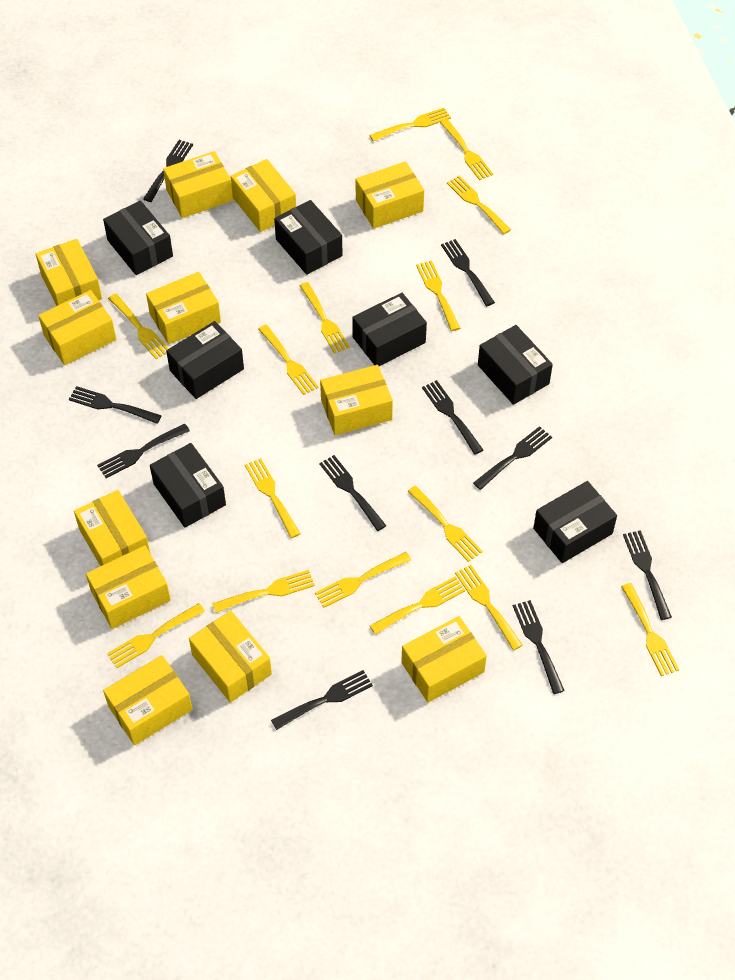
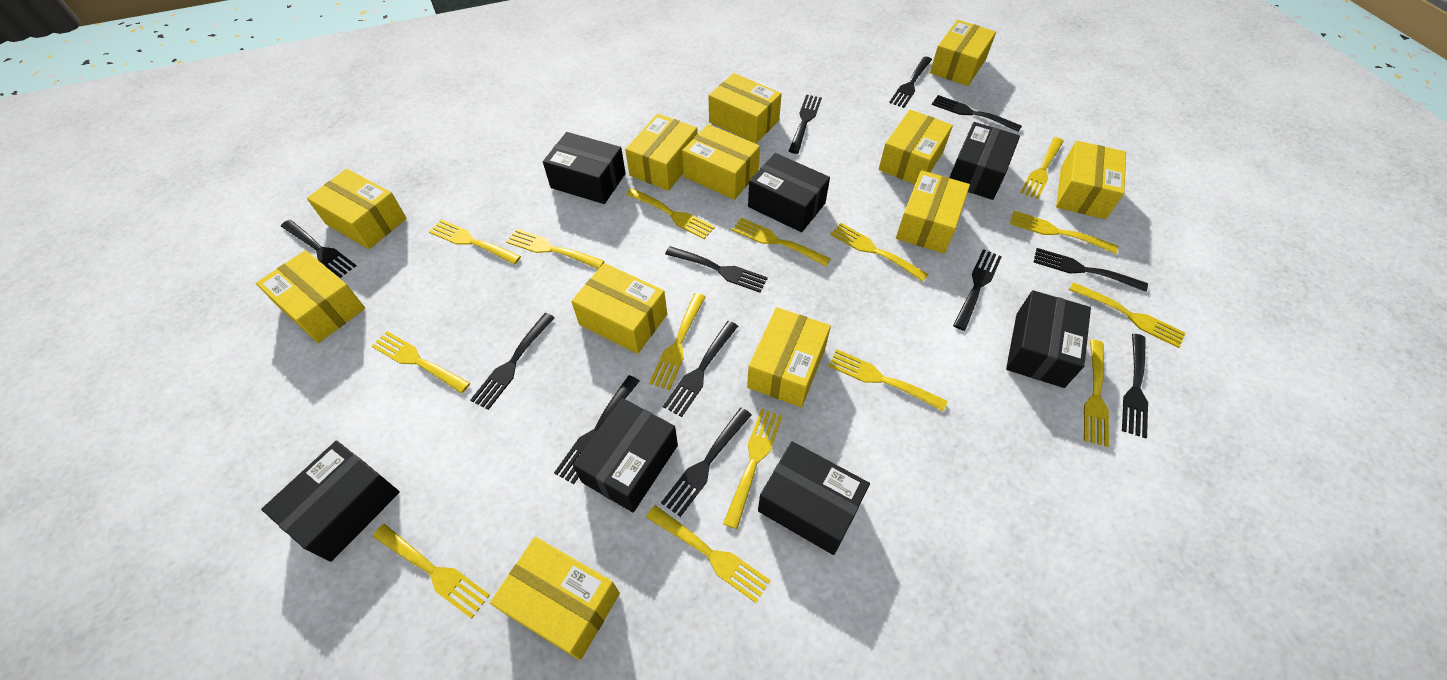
black fork: [69,386,162,424] [97,424,190,478] [143,140,193,202] [271,670,373,730] [319,455,386,531] [422,380,483,455] [441,239,495,306] [473,426,552,490] [513,600,565,694] [623,530,672,620] = 10 -> [281,220,356,278] [470,313,555,410] [554,375,639,484] [661,408,752,517] [663,321,738,417] [665,246,768,293] [789,95,822,154] [889,56,932,108] [932,95,1022,132] [953,249,1002,331] [1033,248,1148,292] [1122,334,1148,438] = 12

